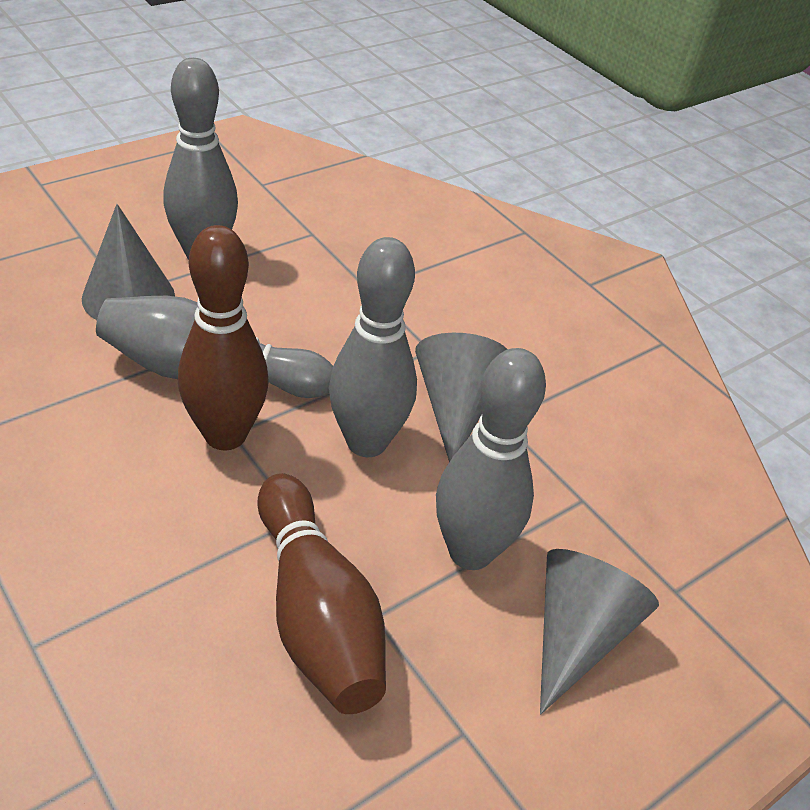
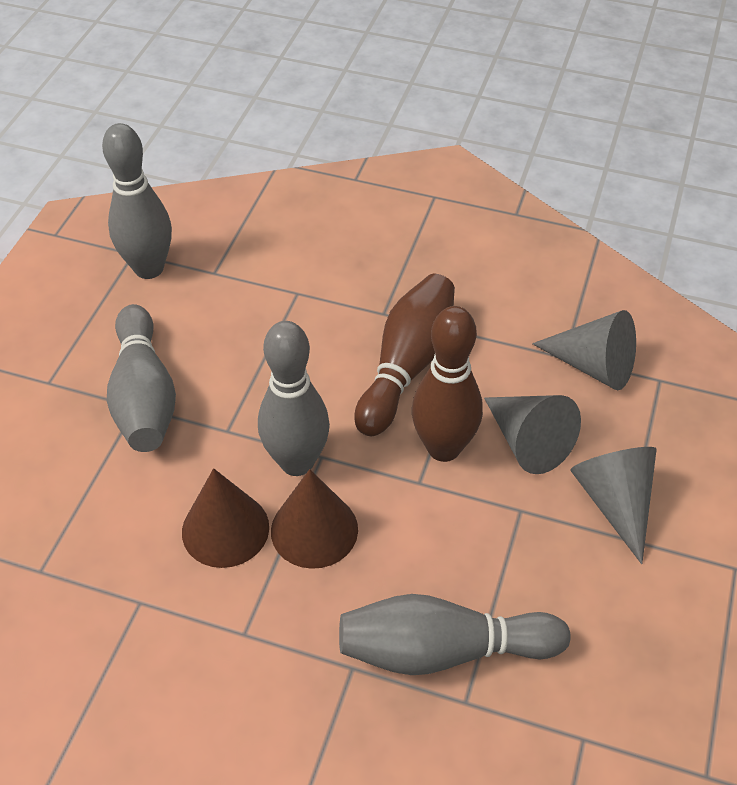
brown cone: none = 0 -> [182,468,269,568] [271,469,358,569] = 2

